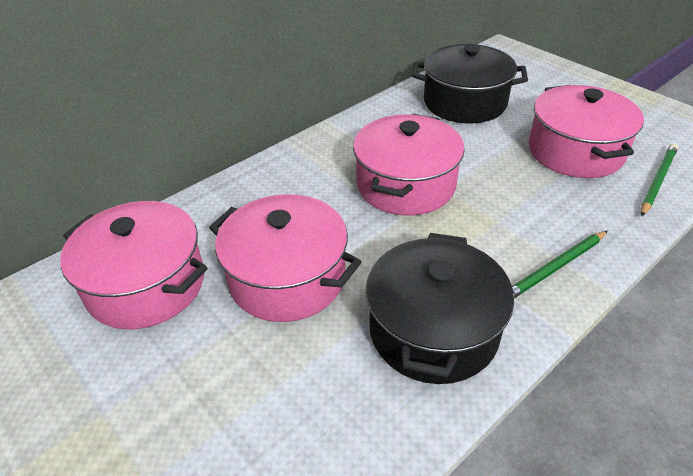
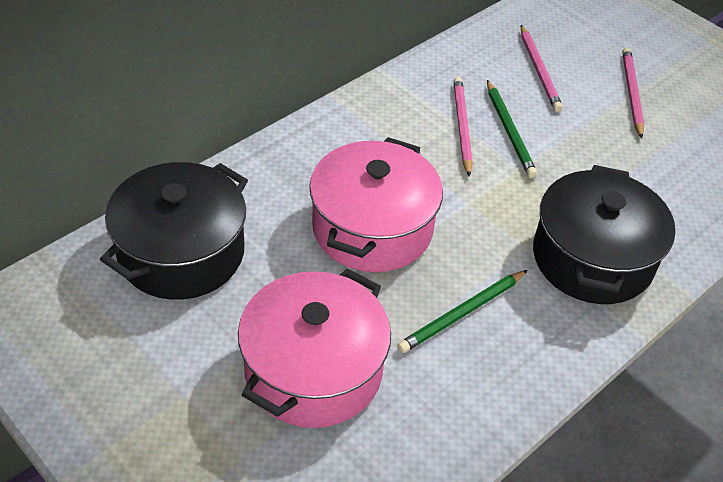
pink pencil: none = 0 -> [453,77,473,177] [521,25,563,112] [622,47,644,139] = 3
pink pot: [60,201,207,329] [209,194,362,322] [353,114,465,216] [529,85,644,178] = 4 -> [238,268,391,428] [309,137,443,272] = 2

